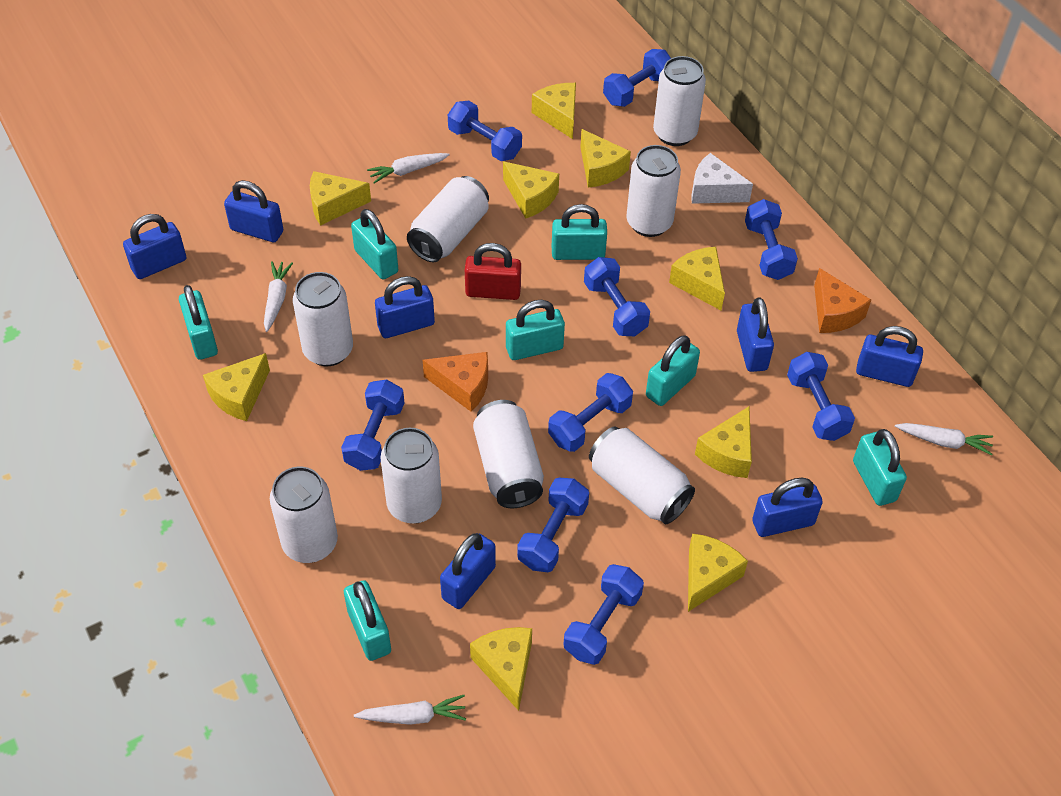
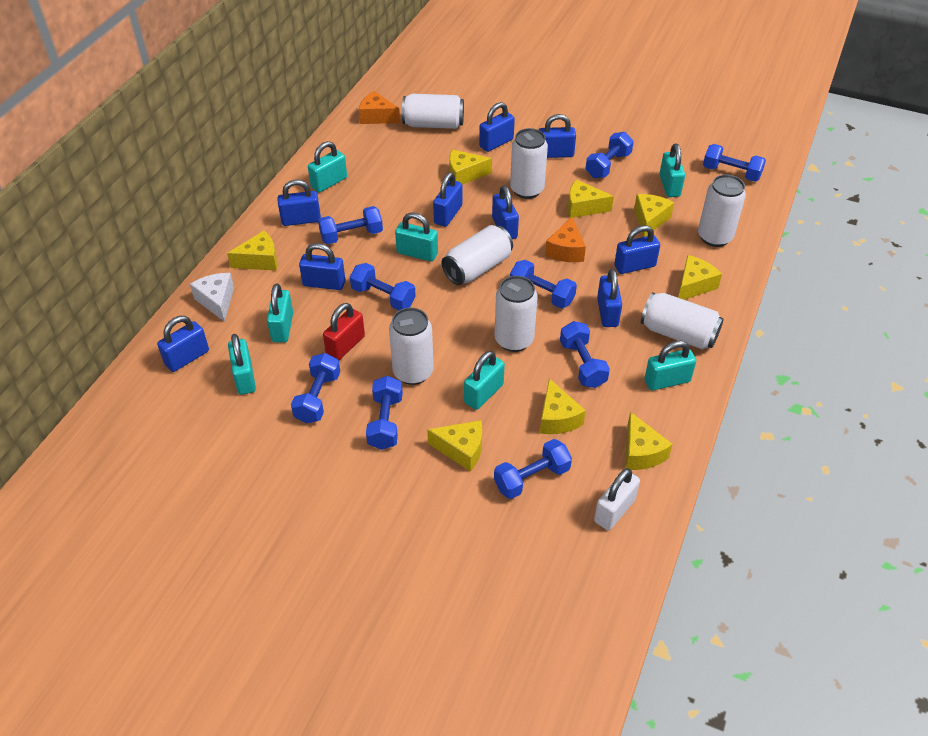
blue padlock: [123,214,186,279] [224,180,283,242] [375,276,435,338] [440,533,496,609] [737,297,774,372] [752,478,823,537] [856,326,923,387] = 7 -> [157,316,209,372] [277,180,321,226] [299,243,345,290] [433,172,462,227] [479,102,515,152] [492,185,519,239] [539,114,576,158] [597,269,622,327] [614,225,660,274] = 9
white can: [270,467,338,563] [293,272,353,366] [380,428,442,524] [407,176,489,262] [473,400,544,508] [589,426,695,524] [626,145,681,237] [653,56,706,146] = 8 -> [389,308,434,385] [402,94,464,129] [442,225,513,285] [494,276,538,352] [510,128,548,199] [641,292,724,350] [698,174,746,247] = 7
white carrot: [264,261,293,332] [354,695,466,725] [367,153,449,184] [895,423,993,455] = 4 -> none = 0
white padlock: none = 0 -> [594,468,640,530] = 1
yellow cheese: [203,353,270,421] [310,171,371,226] [470,627,532,711] [503,161,559,219] [532,83,576,139] [580,129,631,188] [669,247,725,310] [688,534,748,612] [695,407,752,478] = 9 -> [227,231,277,271] [427,420,482,472] [449,150,492,185] [540,378,586,434] [568,179,614,218] [626,412,673,470] [634,194,674,237] [678,255,722,300] = 8

